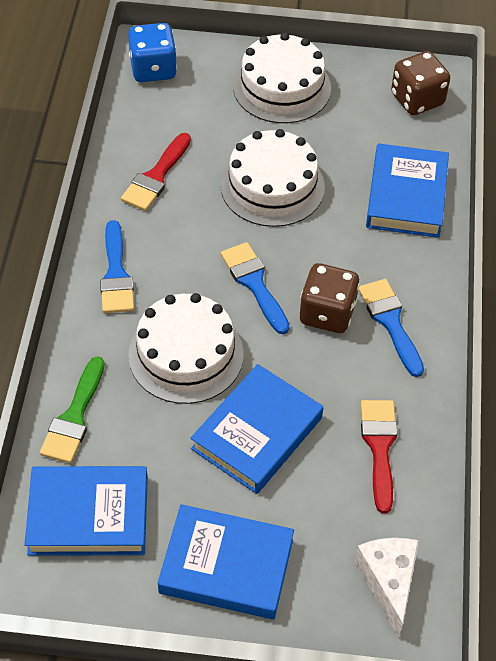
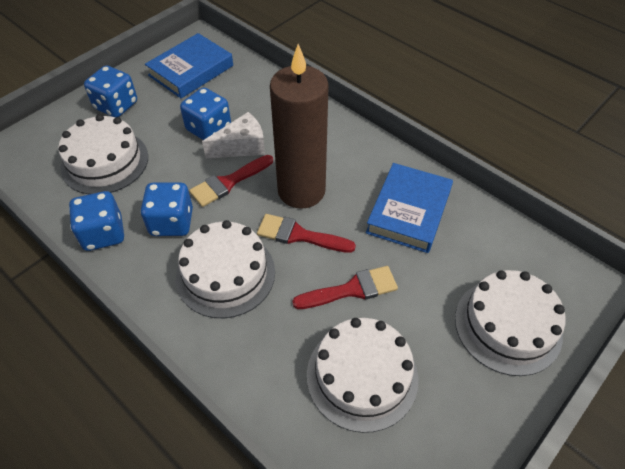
blue book: [25,466,148,556] [158,504,294,619] [191,364,323,494] [366,143,449,238] = 4 -> [145,33,233,98] [366,163,453,253] = 2
blue brush: [100,220,134,313] [221,242,290,334] [358,279,424,377] = 3 -> none = 0
blue dice: [128,23,177,82] = 1 -> [69,191,124,251] [84,66,137,117] [140,182,193,236] [180,87,231,140] = 4
brown candle: none = 0 -> [270,44,329,209] = 1
brown dice: [300,263,360,333] [391,51,450,115] = 2 -> none = 0
green brush: [40,357,104,463] = 1 -> none = 0
red brush: [121,133,191,211] [361,400,398,513] = 2 -> [189,155,273,207] [257,214,356,253] [292,266,398,309] = 3
white cake: [128,293,243,404] [220,129,325,227] [233,33,331,123] = 3 -> [58,114,148,194] [176,220,275,318] [307,318,418,433] [455,270,566,376] = 4

